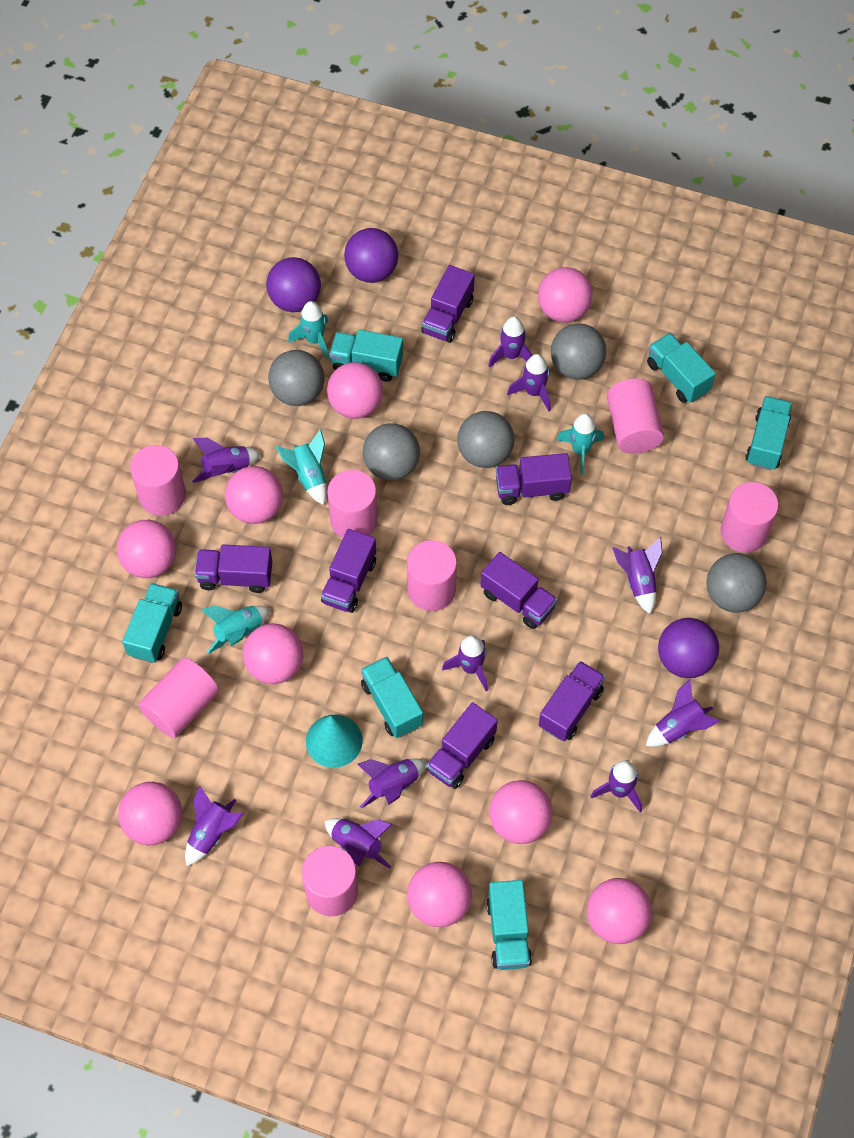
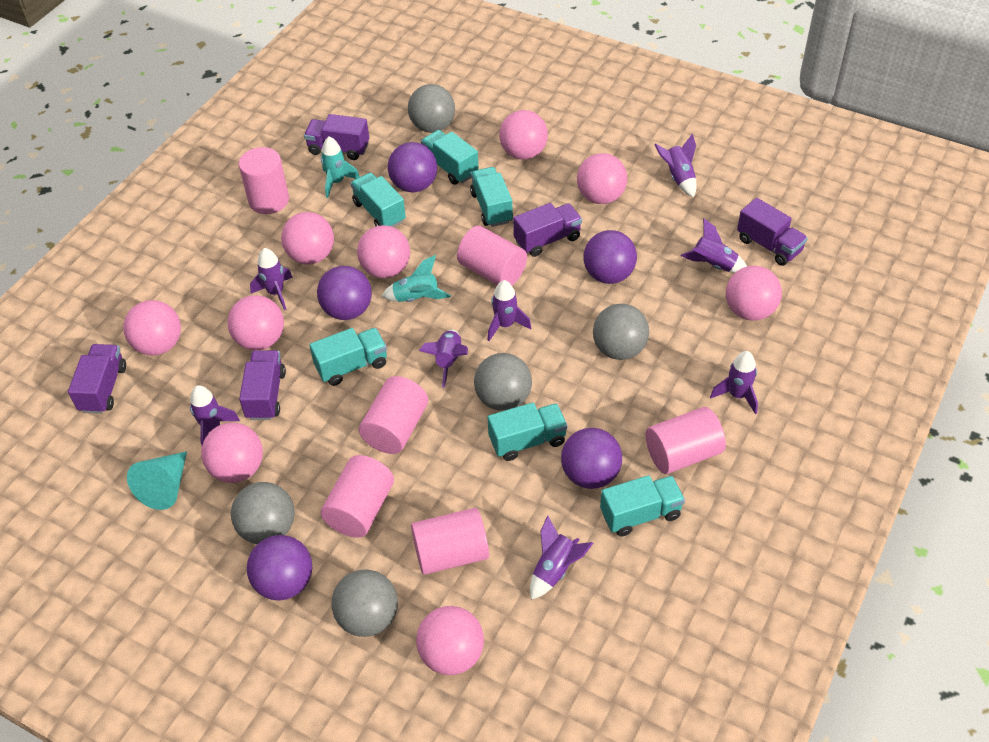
pink cylinder: [130,445,186,516] [138,657,219,738] [302,846,358,916] [327,470,378,538] [407,540,457,611] [607,379,664,454] [721,482,779,553] = 7 -> [239,147,289,214] [321,455,394,538] [359,376,428,454] [411,508,489,575] [457,226,527,286] [646,407,726,474] = 6
purple ball: [266,257,321,312] [344,228,398,283] [658,618,719,678] = 3 -> [247,535,312,601] [317,266,372,320] [388,142,437,193] [561,428,622,489] [583,230,637,284] = 5
purple rocket: [185,786,244,866] [192,438,261,483] [324,818,392,869] [357,759,426,808] [442,635,488,691] [488,316,533,368] [507,354,551,411] [590,760,642,812] [612,537,663,614] [646,679,720,747] = 10 -> [190,385,240,445] [250,248,293,310] [419,329,468,388] [488,280,531,341] [530,516,593,600] [655,133,696,197] [681,219,747,273] [710,351,758,414] = 8
purple truck: [195,545,272,593] [321,529,376,613] [421,265,474,343] [427,702,498,789] [480,552,557,629] [496,453,572,505] [539,661,605,741] = 7 -> [68,344,126,414] [239,350,286,420] [304,114,369,160] [513,203,582,257] [737,198,808,266] = 5
turquoise rocket: [201,605,271,654] [276,429,327,505] [288,301,329,360] [556,413,604,474] = 4 -> [321,136,360,198] [381,255,451,302] = 2

